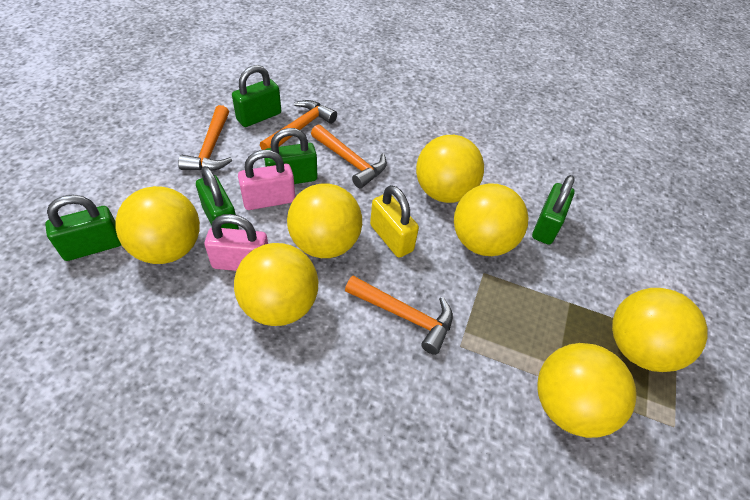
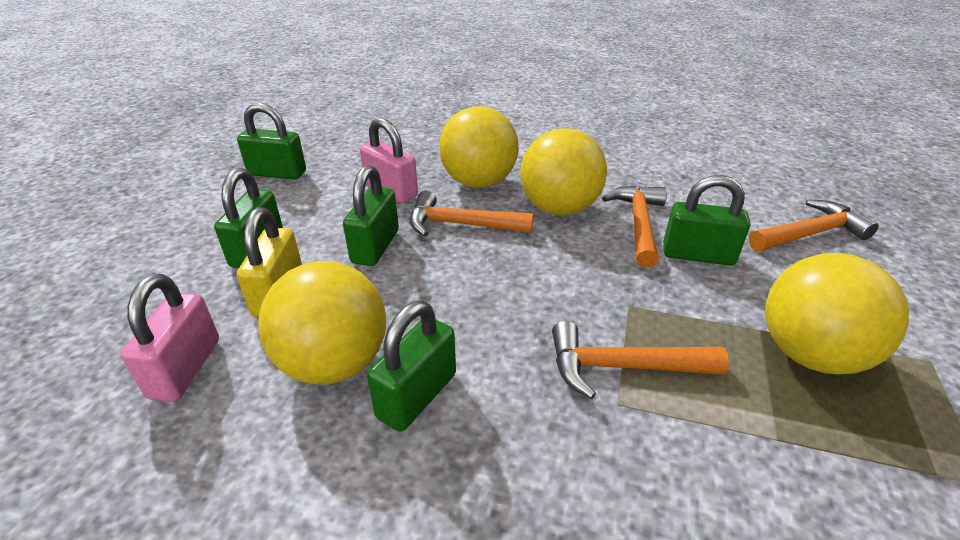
yellow ball: [115,186,200,264] [234,243,319,326] [287,183,362,258] [416,135,484,203] [454,183,528,256] [538,343,637,438] [612,288,708,372] = 7 -> [258,261,386,385] [439,106,519,188] [521,128,607,216] [765,253,909,375] = 4

